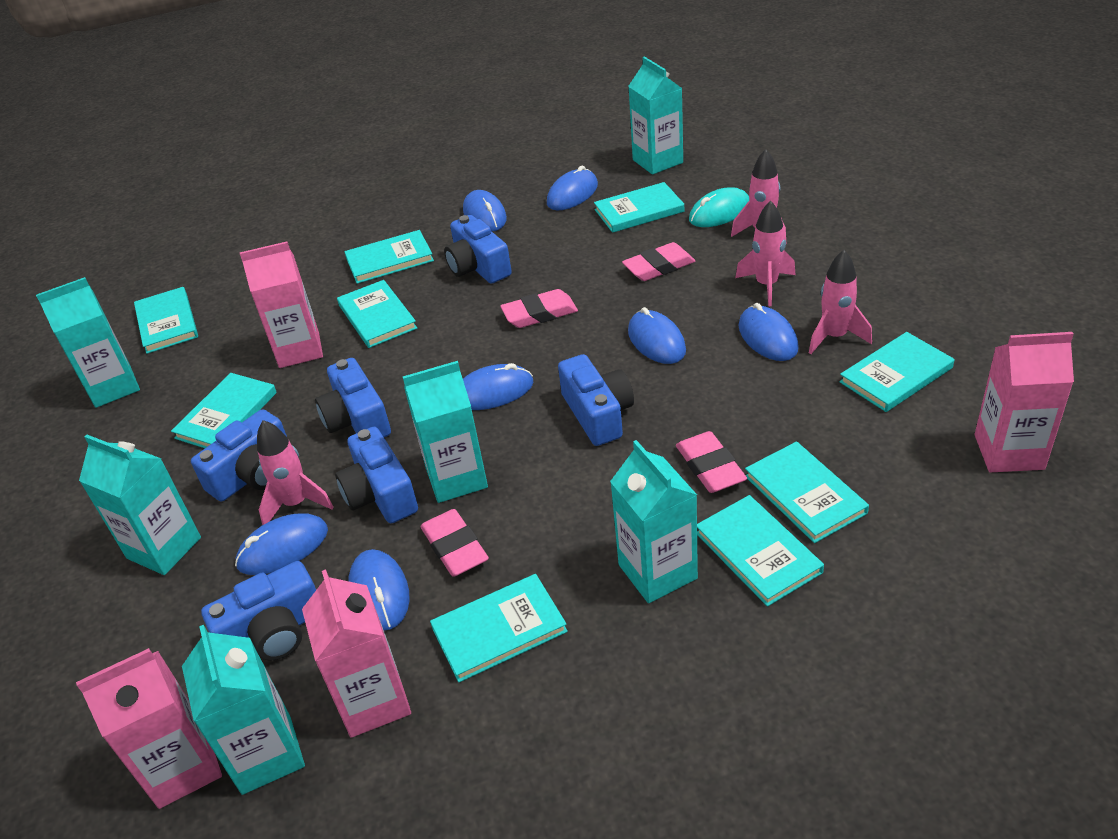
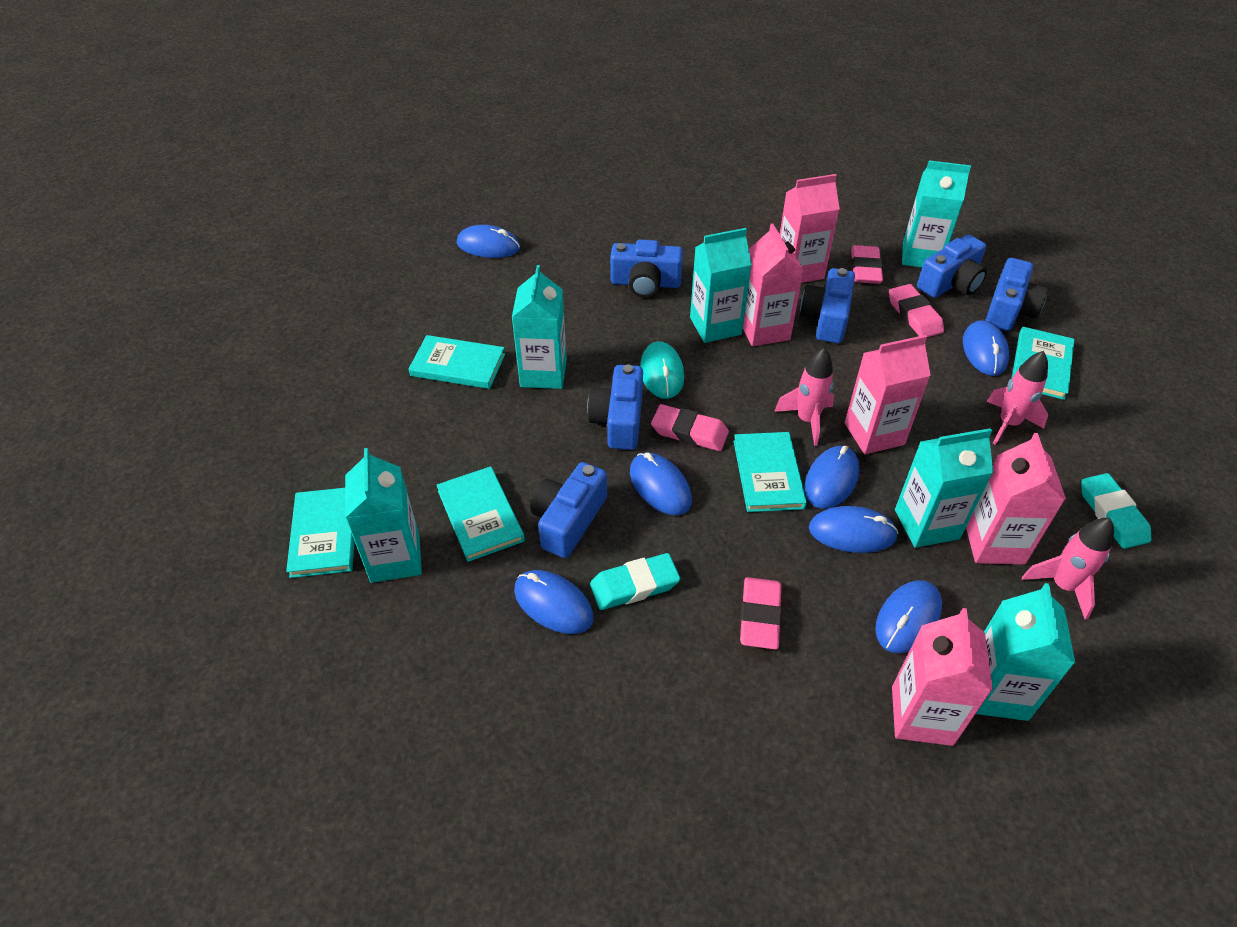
pink carton: [76,648,222,809] [240,242,323,368] [302,569,411,738] [975,332,1074,472] = 4 -> [743,223,804,346] [780,174,840,283] [845,335,931,454] [892,608,993,746] [966,433,1066,565] = 5
pink rocket: [257,420,334,525] [731,149,786,240] [735,201,795,306] [809,250,872,354] = 4 -> [774,348,834,446] [986,351,1048,445] [1022,518,1114,620] = 3
turquoise book: [134,287,198,354] [171,373,277,448] [337,280,417,348] [344,230,434,284] [430,574,568,682] [594,182,684,233] [697,495,824,607] [745,441,869,543] [839,332,954,412] = 9 -> [286,488,354,578] [409,335,505,389] [436,466,525,562] [734,432,807,512] [1011,327,1075,400] = 5
turquoise eraser: none = 0 -> [590,553,680,610] [1081,473,1151,549] = 2

